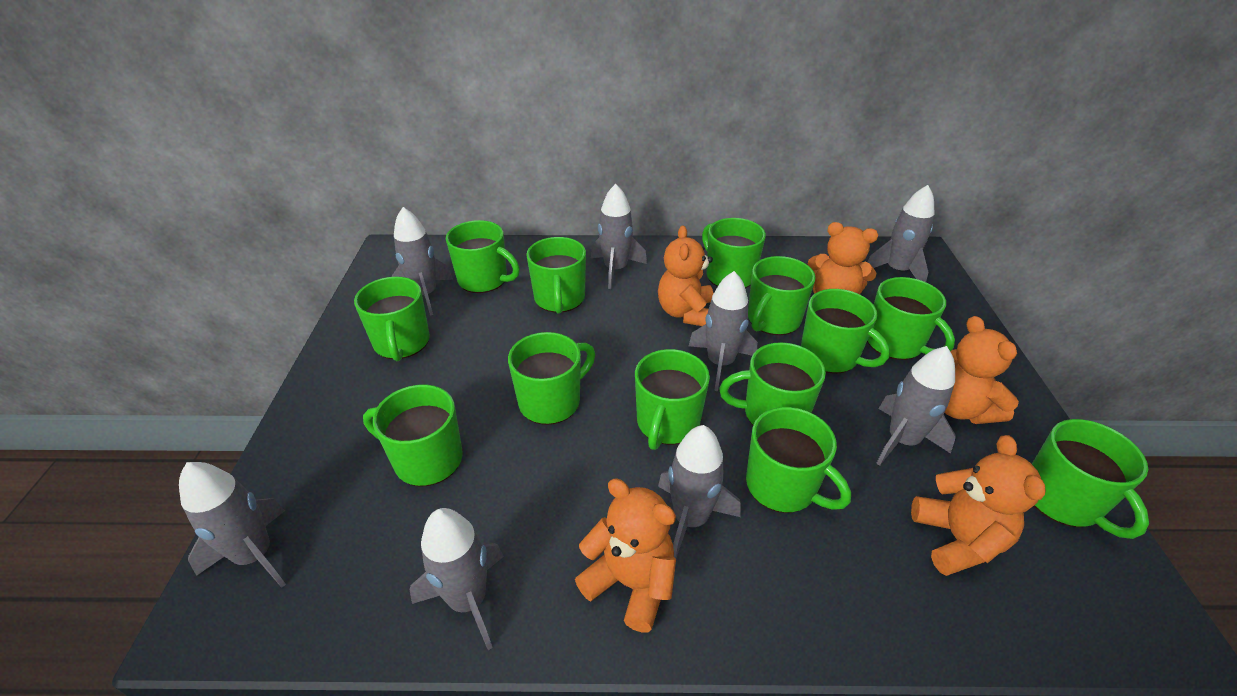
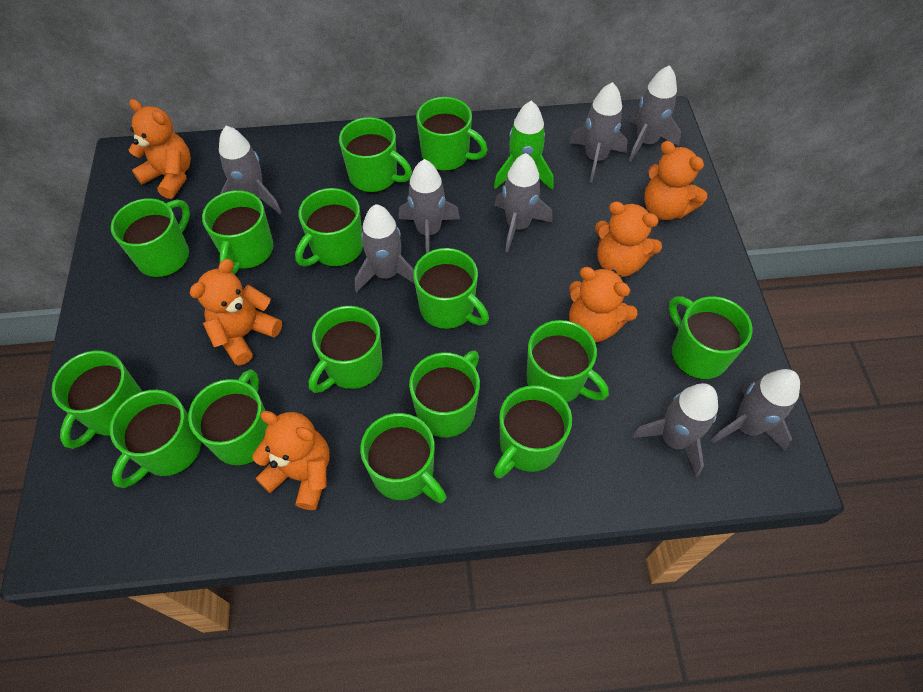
green mug: [354,277,430,361] [363,385,463,487] [446,220,520,293] [508,332,595,425] [526,237,586,314] [635,349,710,450] [702,218,766,288] [719,342,826,425] [746,407,851,513] [748,256,816,335] [801,289,890,374] [867,277,955,360] [1032,419,1149,539] = 13 -> [52,351,142,449] [110,390,201,488] [111,198,190,278] [188,370,268,465] [202,190,274,274] [295,188,363,267] [309,306,383,393] [339,117,412,193] [360,413,446,503] [409,351,480,437] [413,248,489,329] [416,97,488,171] [494,385,572,478] [526,320,609,402] [669,296,752,379] = 15
green rocket: none = 0 -> [494,101,554,190] = 1
orange teddy bear: [575,478,676,632] [658,225,714,326] [808,222,878,294] [911,435,1046,576] [945,316,1019,424] = 5 -> [129,99,191,199] [190,259,282,365] [252,411,330,510] [569,267,638,342] [595,201,662,277] [644,141,707,220] = 6

